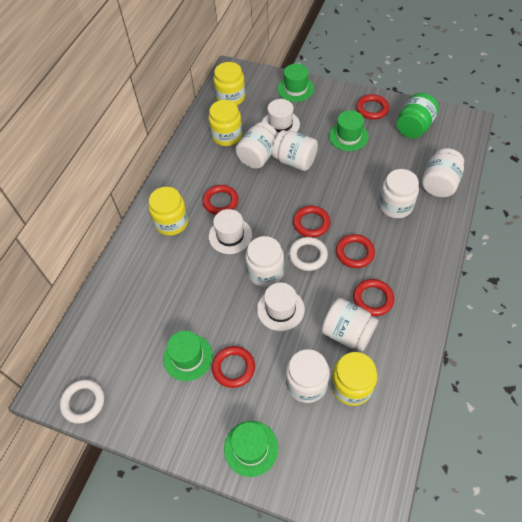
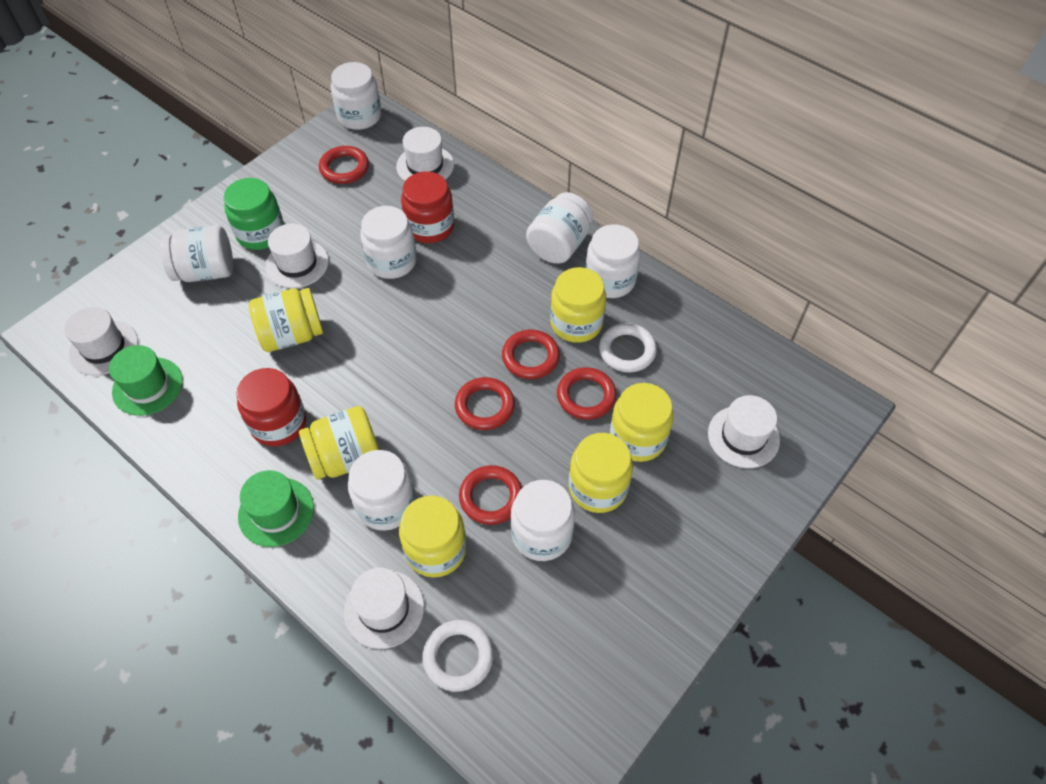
green hat: [163,331,213,381] [224,421,278,477] [278,64,314,102] [329,110,369,151] = 4 -> [109,345,183,416] [238,470,314,547] = 2
red jar: none = 0 -> [236,368,306,447] [401,171,454,243] = 2
red ring: [202,185,239,215] [212,346,255,388] [293,206,330,238] [336,234,375,268] [353,279,395,316] [356,94,389,120] = 6 -> [319,146,369,184] [455,377,515,430] [459,465,522,525] [502,330,560,379] [557,367,617,420] = 5
white hat: [209,209,252,254] [257,282,305,331] [262,99,300,134] = 3 -> [64,307,138,376] [265,224,329,288] [344,568,424,649] [396,127,454,181] [708,395,780,468] = 5
yellow jar: [149,187,188,236] [209,100,242,146] [213,62,246,105] [331,352,378,406] = 4 -> [249,288,323,352] [299,406,379,480] [399,496,467,578] [550,267,606,343] [569,433,633,513] [610,383,674,462] = 6

